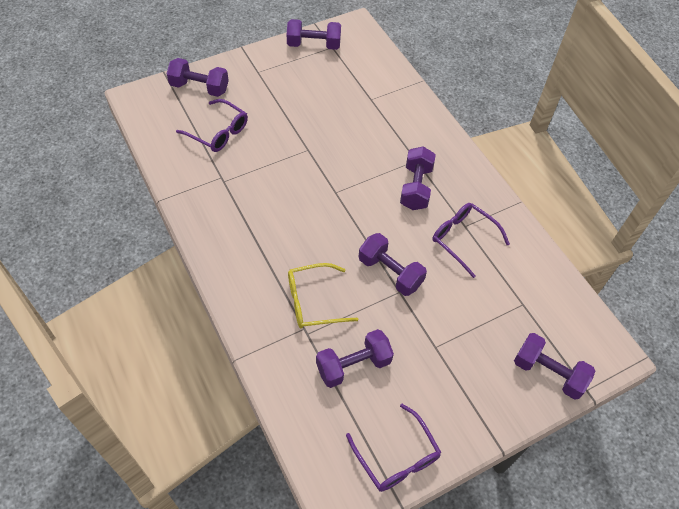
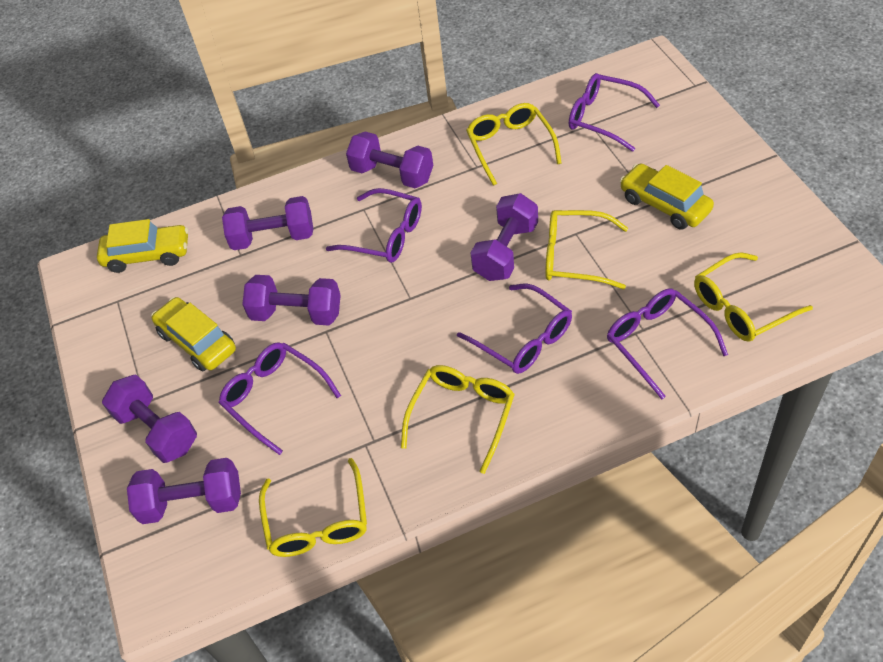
purple glasses: [176,99,248,152] [346,404,441,492] [432,203,510,278] = 3 -> [219,342,341,455] [326,188,422,263] [457,283,572,374] [569,73,660,152] [607,288,728,400] = 5
yellow car: none = 0 -> [97,219,188,273] [151,297,236,372] [620,163,714,229] = 3
yellow glasses: [288,263,359,329] = 1 -> [259,458,367,557] [401,365,515,474] [466,103,562,186] [545,210,628,289] [694,252,813,342] = 5

